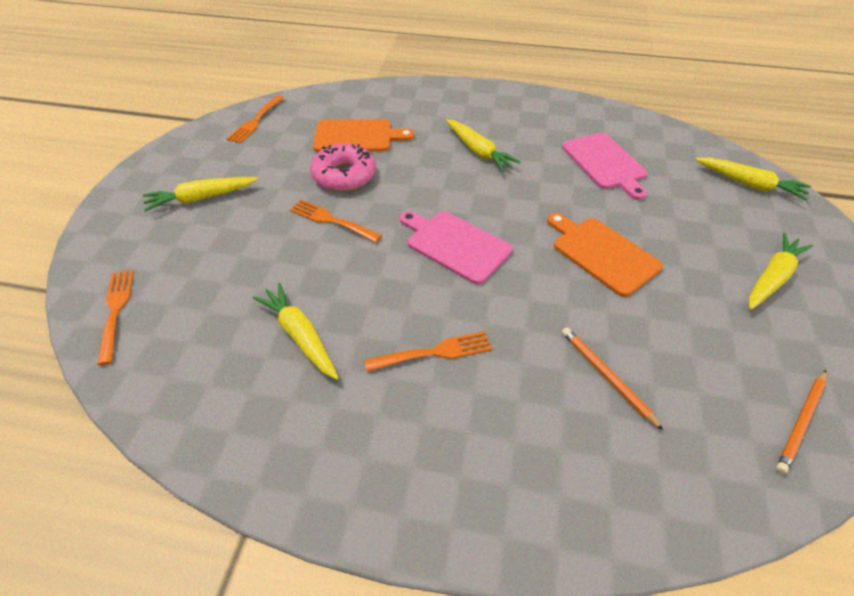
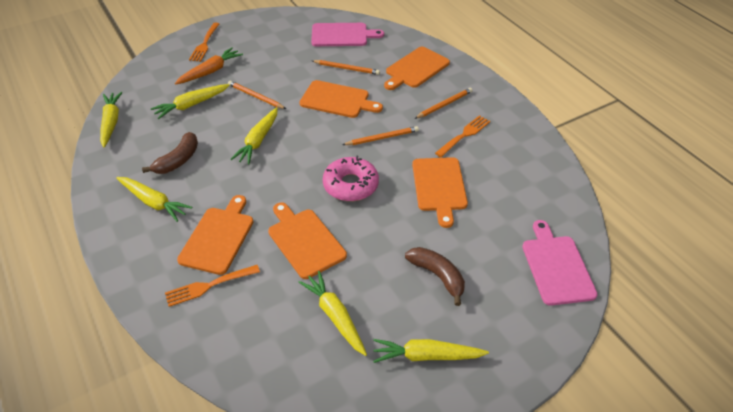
brown banana: none = 0 -> [142,132,198,174] [405,247,465,306] = 2
orange carrot: none = 0 -> [175,47,243,85] = 1
orange cutting board: [313,119,414,152] [547,213,663,297] = 2 -> [177,195,253,275] [268,202,347,279] [299,80,383,118] [384,47,450,90] [412,157,468,228] = 5
orange fork: [97,270,134,365] [227,95,284,144] [289,199,382,243] [365,331,492,372] = 4 -> [165,265,260,307] [189,23,219,62] [435,115,490,157] = 3
orange pencil: [562,327,664,431] [776,370,827,474] = 2 -> [228,81,286,109] [312,60,380,75] [342,126,419,145] [414,88,473,119] = 4
yellow carrot: [143,177,258,211] [253,283,339,380] [446,119,521,172] [695,157,811,201] [749,233,813,310] = 5 -> [100,92,122,147] [116,177,192,222] [151,84,230,119] [231,107,278,164] [299,271,367,356] [373,339,489,363] = 6

